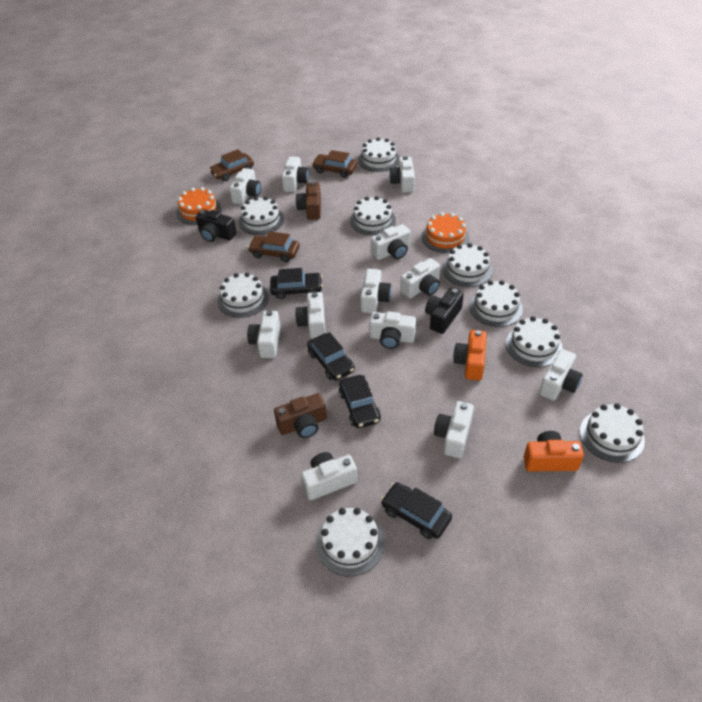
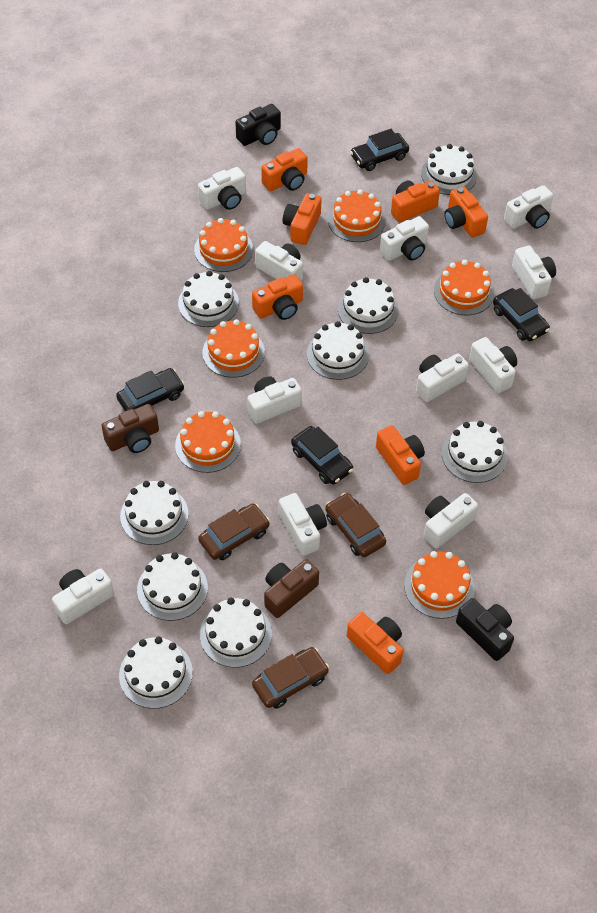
orange cake: [176,187,221,225] [422,212,469,253] = 2 -> [175,411,241,473] [194,218,253,272] [202,319,265,378] [328,189,386,242] [404,551,475,619] [434,260,494,316] = 6
orange camera: [453,330,487,381] [524,431,584,471] = 2 -> [252,274,303,320] [261,148,308,191] [283,193,322,245] [347,612,403,674] [376,425,425,485] [391,181,440,222] [444,186,488,238] = 7
white camera: [229,168,261,205] [247,310,280,358] [282,156,309,192] [295,292,326,339] [301,452,357,500] [360,269,391,313] [369,311,416,349] [371,224,410,260] [389,156,415,193] [400,258,440,299] [434,401,474,458] [539,349,583,401] = 12 -> [52,568,114,624] [198,167,246,210] [247,376,302,424] [255,241,303,281] [279,493,327,556] [380,216,429,261] [416,353,469,402] [424,493,478,548] [469,337,517,393] [504,185,553,229] [512,245,556,299] = 11

